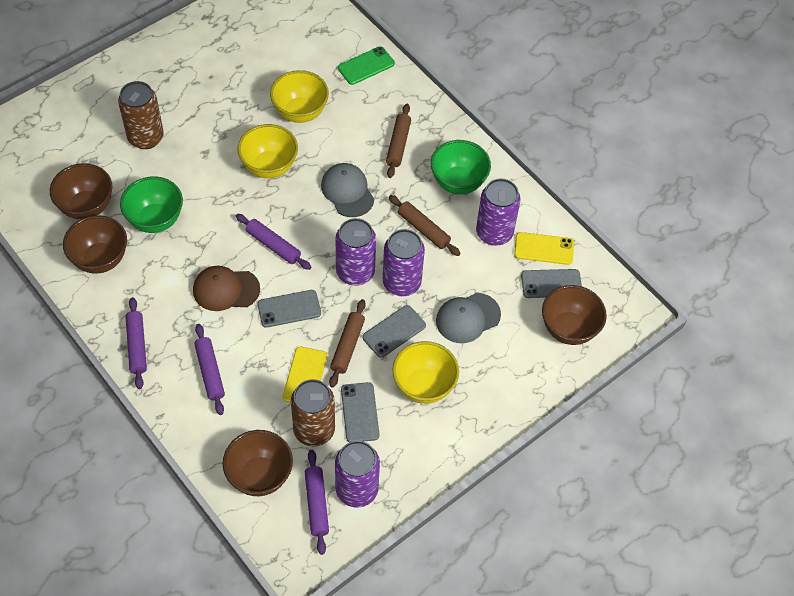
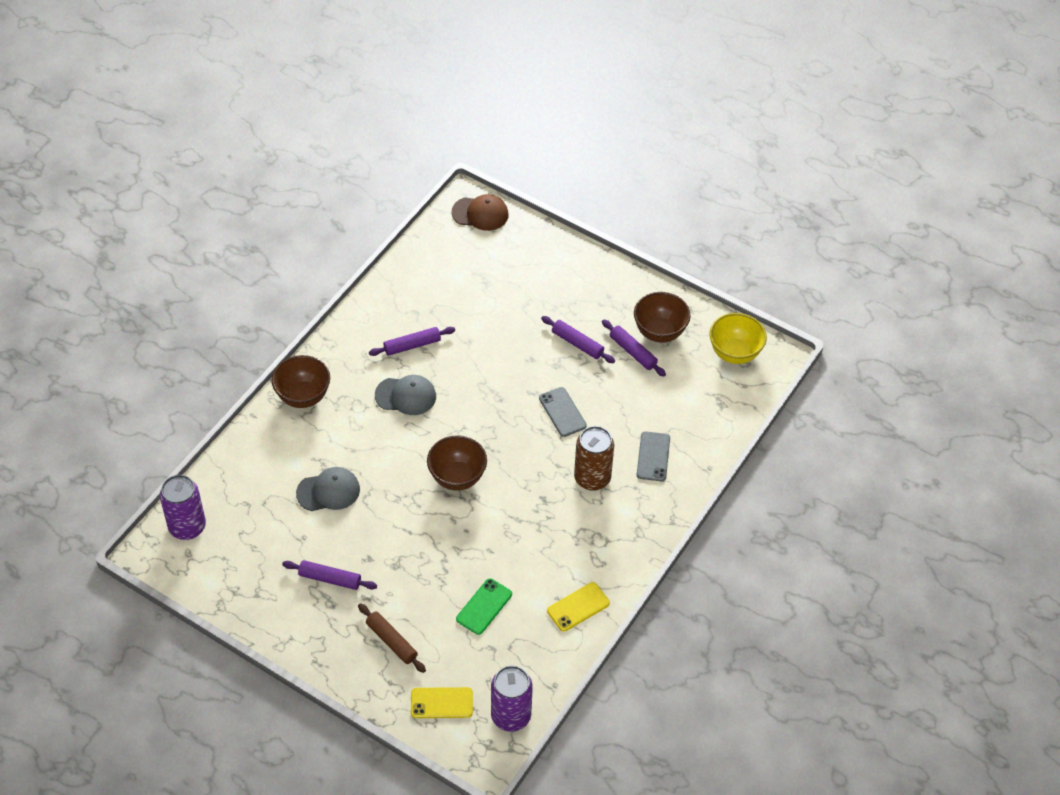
brown bowl: [50,163,112,219] [63,215,127,274] [223,430,293,496] [542,285,607,345] = 4 -> [272,355,330,408] [427,435,487,491] [634,292,691,342] = 3
brown can: [118,81,164,149] [291,379,335,447] = 2 -> [574,426,614,491] = 1
brown rolling pin: [329,299,366,388] [386,104,411,178] [389,195,461,256] = 3 -> [358,603,426,673] = 1
green bowl: [120,177,183,233] [431,140,491,194] = 2 -> none = 0
grey phone: [257,290,321,328] [341,382,380,442] [363,305,426,358] [521,269,582,298] = 4 -> [539,387,587,437] [637,432,670,481] = 2
purple can: [335,218,376,286] [335,441,380,508] [383,229,425,296] [476,179,521,246] = 4 -> [160,475,206,540] [491,666,533,731] = 2
yellow bowl: [238,124,298,178] [270,70,329,123] [392,341,459,404] = 3 -> [710,313,767,364] = 1

